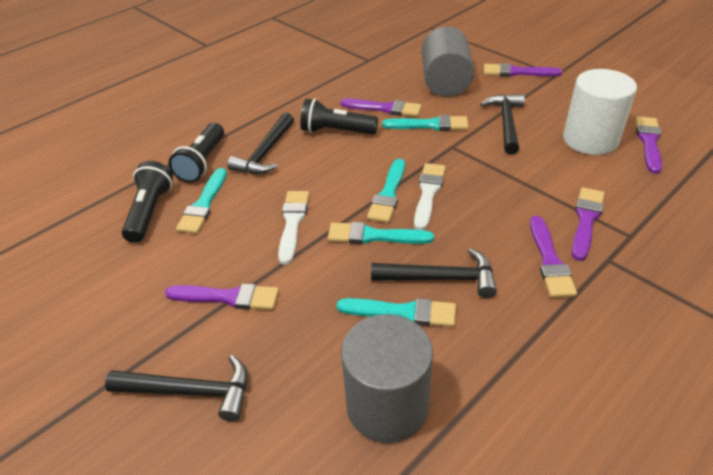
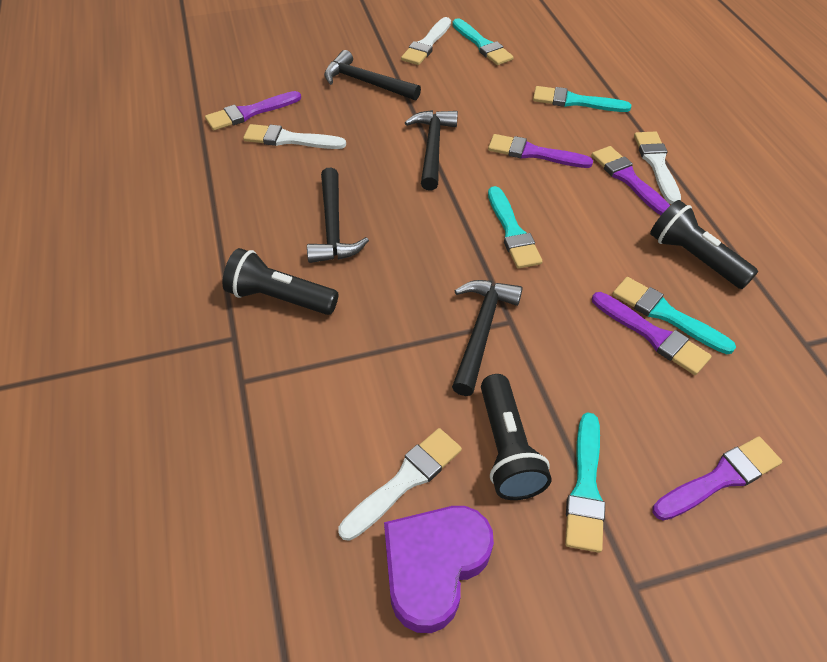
grey cylinder: [341,314,433,443] [422,26,474,97] = 2 -> none = 0
purple brush: [165,283,279,310] [340,98,422,117] [484,63,563,77] [530,216,577,298] [572,187,605,261] [635,116,662,174] = 6 -> [205,91,301,130] [488,134,593,168] [592,146,670,215] [592,292,712,375] [653,436,782,521] = 5
purple heart: none = 0 -> [384,506,494,633] = 1
white brush: [278,191,309,265] [414,163,446,230] = 2 -> [243,124,346,149] [338,428,462,541] [401,17,451,65] [634,131,681,204] = 4
white cylinder: [563,69,637,155] = 1 -> none = 0

